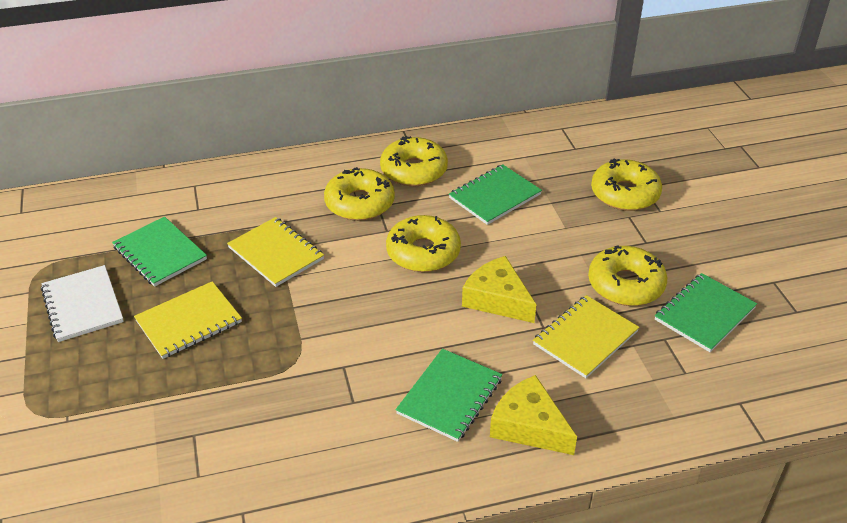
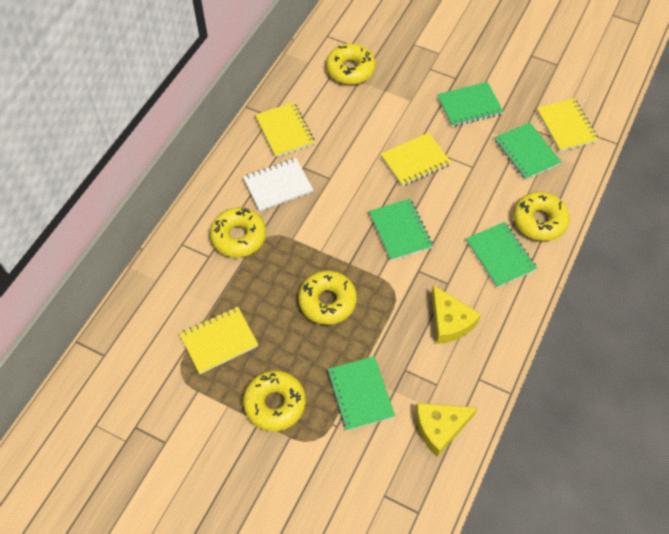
green notebook: [112,217,207,287] [396,349,503,442] [449,164,542,225] [655,273,757,352] = 4 -> [327,356,395,431] [369,199,433,261] [437,82,504,127] [466,222,537,287] [494,122,562,180] = 5
yellow notebook: [134,281,242,359] [227,217,324,287] [533,295,639,378] = 3 -> [180,307,258,374] [255,102,314,157] [381,133,451,186] [536,98,599,152] = 4

